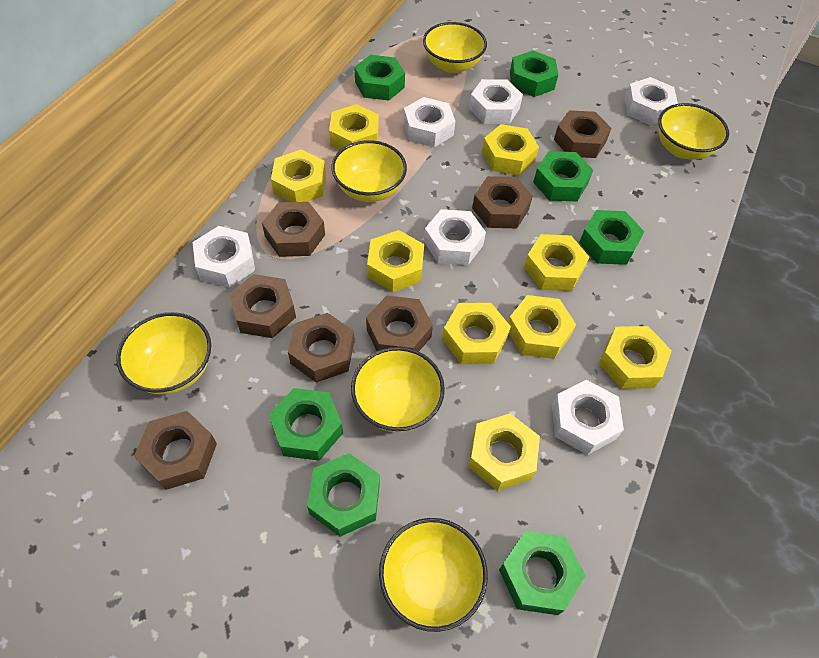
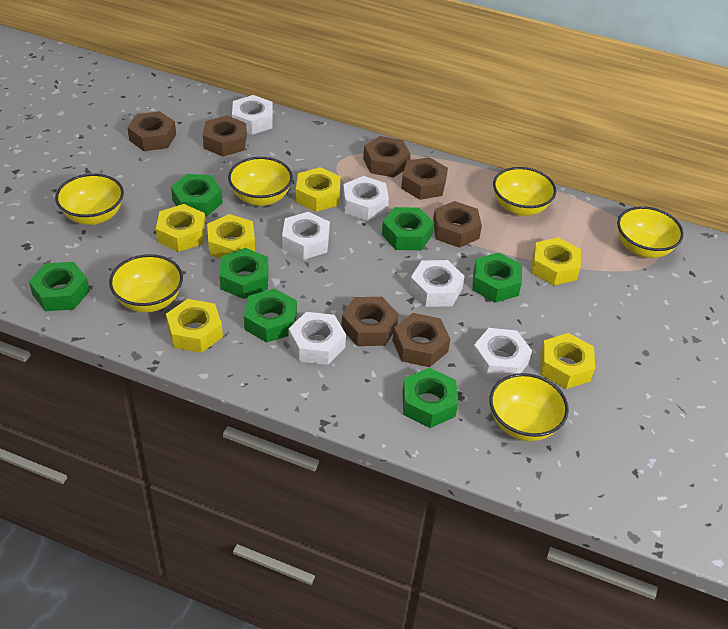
yellow nut: [271,150,326,202] [329,104,379,150] [367,230,424,292] [442,303,511,364] [468,413,540,491] [482,124,539,175] [508,295,576,359] [524,234,589,291] [599,326,672,389] = 9 -> [156,204,206,252] [166,299,223,353] [207,214,255,259] [296,167,341,212] [531,237,581,286] [540,333,595,389] = 6

